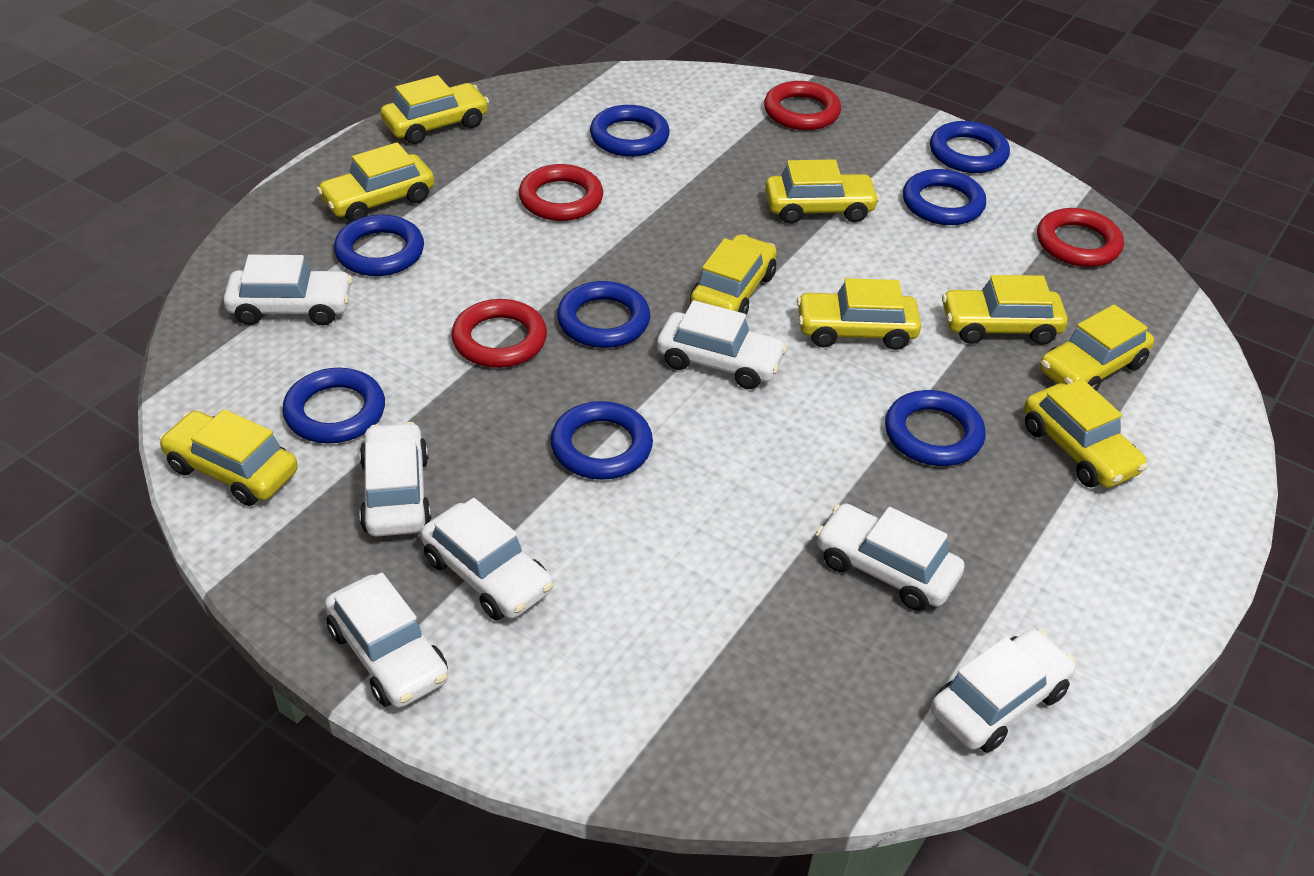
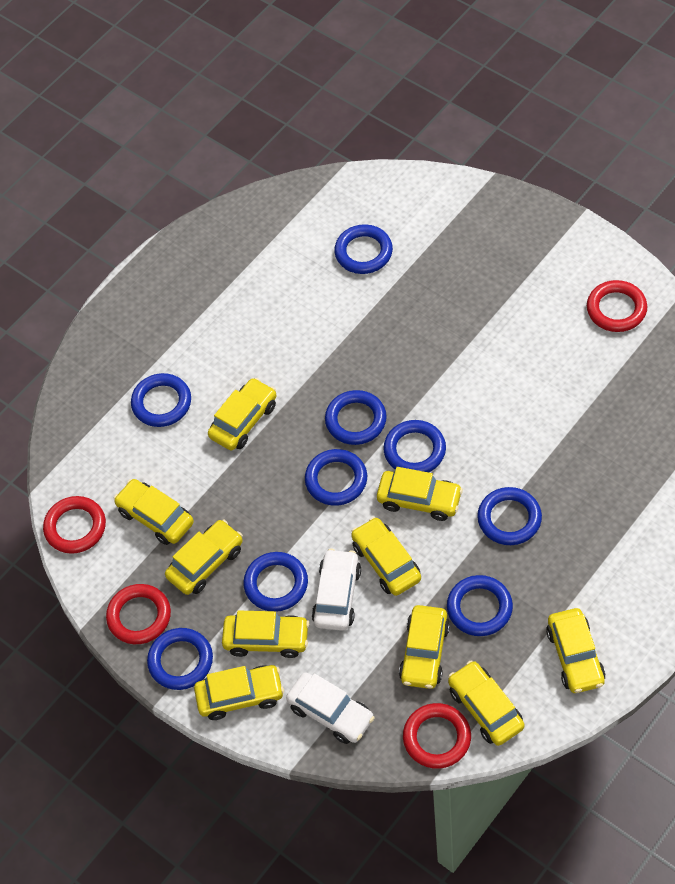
blue ring: [282,368,385,444] [334,214,424,276] [550,401,653,480] [557,281,650,348] [590,105,670,157] [885,390,986,466] [903,169,986,225] [930,121,1010,173] = 8 -> [131,373,191,427] [147,628,213,690] [243,552,308,612] [305,449,367,506] [325,390,387,445] [334,224,393,274] [383,420,446,472] [447,575,513,636] [477,487,542,545] = 9
white car: [223,255,353,325] [325,573,448,708] [359,422,431,536] [420,498,553,620] [657,300,788,389] [816,504,965,611] [931,629,1076,753] = 7 -> [286,672,374,744] [312,548,361,631] = 2
yellow car: [159,409,298,506] [317,142,434,222] [381,75,489,144] [690,234,777,315] [765,159,880,224] [797,278,921,350] [942,275,1068,345] [1024,379,1148,488] [1040,304,1154,391] = 9 -> [114,479,194,545] [165,519,243,595] [194,665,284,720] [208,378,276,450] [222,611,309,658] [351,517,421,596] [377,467,463,521] [399,605,450,689] [448,660,524,746] [546,608,606,693] = 10

